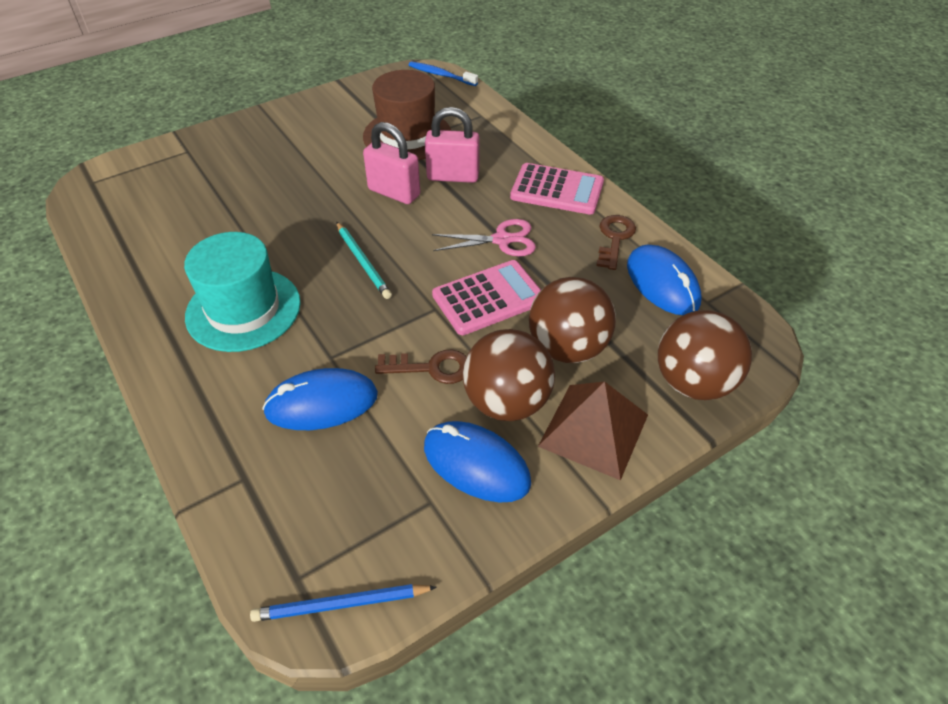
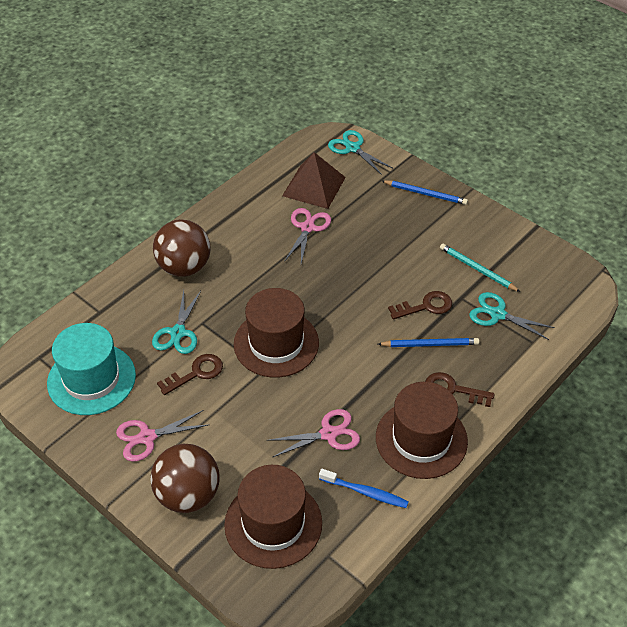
blue mouse: [262,368,378,430] [424,421,531,503] [627,245,701,315] = 3 -> none = 0
blue pencil: [250,584,437,622] = 1 -> [378,338,479,347] [382,180,468,205] = 2
brown ball: [463,329,555,421] [529,277,616,363] [658,310,752,400] = 3 -> [151,443,220,513] [153,219,211,277] = 2
brown hat: [363,70,451,160] = 1 -> [224,465,322,569] [234,288,319,378] [376,382,468,479] = 3
brown key: [375,350,466,384] [596,215,636,270] = 2 -> [157,354,223,395] [388,291,452,319] [425,372,495,407] = 3
pink calculator: [432,260,541,335] [510,163,604,215] = 2 -> none = 0
pink padlock: [363,122,420,204] [425,107,480,183] = 2 -> none = 0
pink scissors: [432,219,536,256] = 1 -> [116,410,208,462] [267,409,360,457] [284,208,331,264] = 3
turquoise scissors: none = 0 -> [152,290,201,354] [328,130,392,175] [469,292,555,340] = 3

